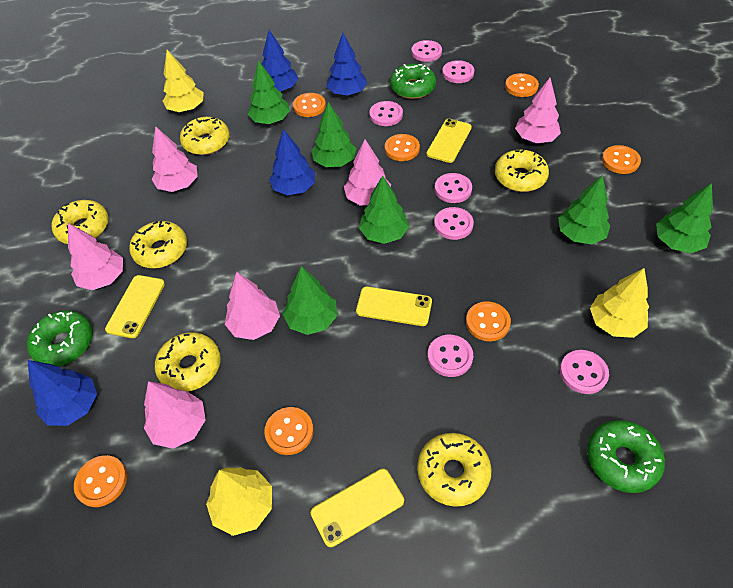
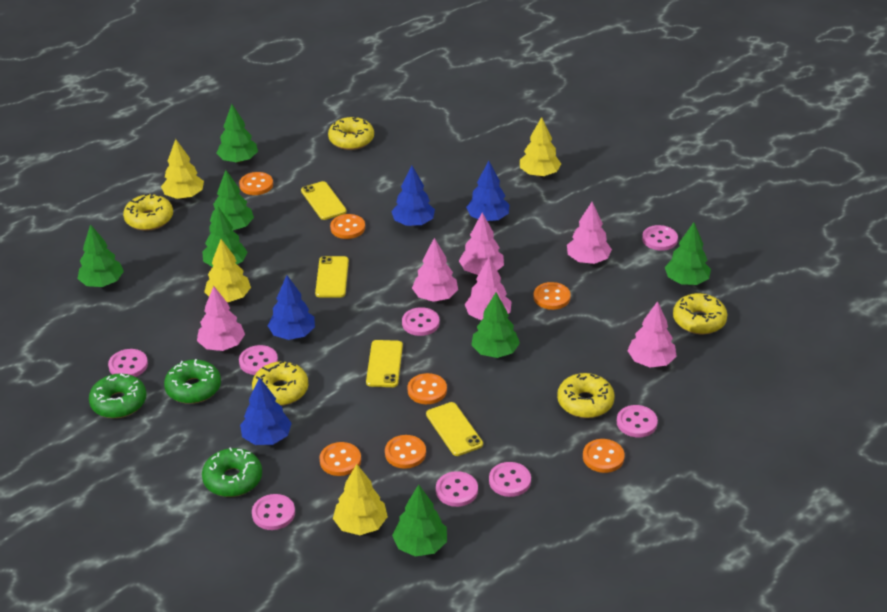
green tree: [248,60,290,124] [283,266,337,335] [311,102,356,167] [359,176,409,244] [558,175,610,244] [656,183,713,253] = 6 -> [78,224,124,287] [203,207,247,267] [210,170,254,230] [217,104,258,163] [392,485,447,557] [471,292,520,358] [665,222,711,285] = 7
pink button: [369,101,403,126] [411,40,442,62] [428,335,473,377] [434,207,474,240] [435,173,472,203] [442,60,474,83] [560,350,609,394] = 7 -> [108,349,148,377] [239,345,278,375] [252,494,295,530] [402,307,440,336] [436,471,478,507] [489,462,531,497] [617,405,658,437] [642,225,678,251] = 8
yellow donut: [51,200,109,244] [129,221,187,268] [155,332,221,391] [180,117,230,155] [417,433,492,507] [495,150,549,192] = 6 -> [123,194,173,231] [252,361,308,406] [328,117,374,150] [557,373,615,418] [673,293,727,334] = 5
yellow tree: [163,50,204,112] [206,467,272,536] [590,268,649,338] = 3 -> [161,139,204,199] [204,239,251,302] [333,464,388,535] [520,117,561,177] = 4

